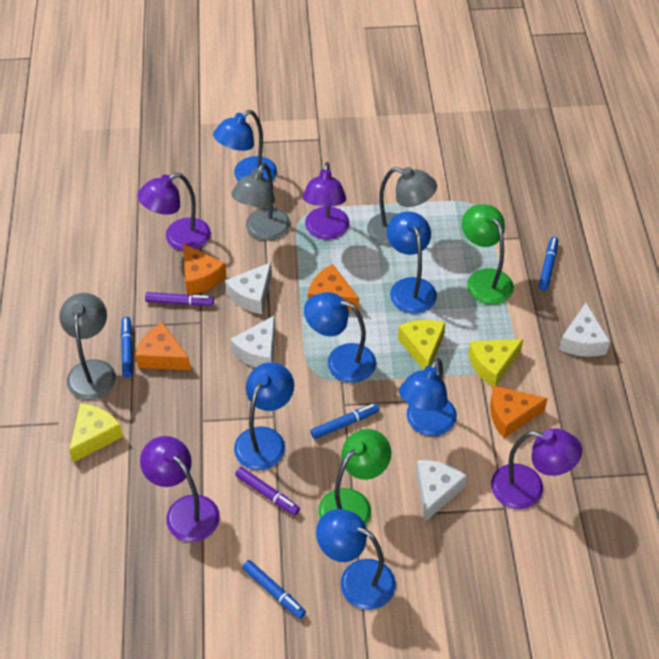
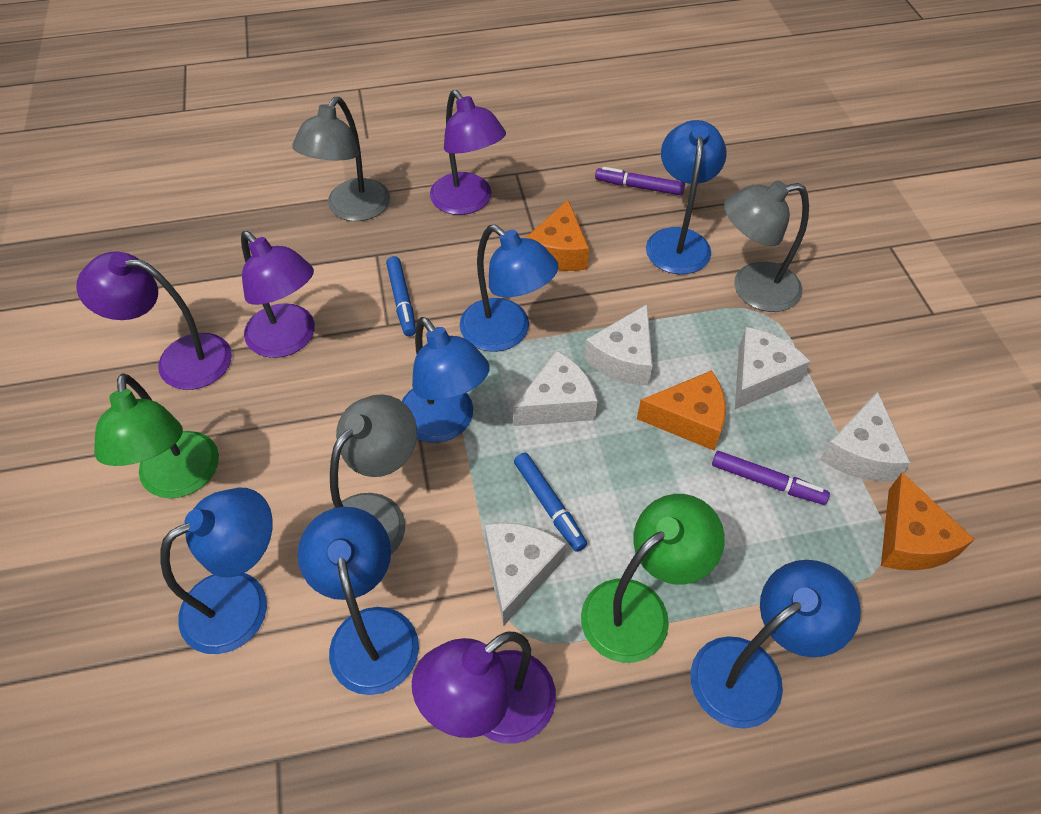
blue marker: [121,317,133,378] [242,560,306,619] [310,403,379,439] [539,237,558,291] = 4 -> [386,256,416,336] [514,453,587,552] = 2
orange cheese: [135,322,191,370] [183,244,226,295] [308,264,359,311] [490,386,548,438] = 4 -> [526,200,589,271] [637,370,726,451] [881,473,975,570] = 3
white cheese: [225,262,272,314] [230,315,275,368] [416,460,467,522] [559,303,610,357] = 4 -> [485,523,566,626] [513,350,598,426] [584,304,653,386] [735,327,810,409] [820,392,911,481] = 5
yellow cheese: [69,403,123,463] [398,320,445,371] [468,339,523,387] = 3 -> none = 0

